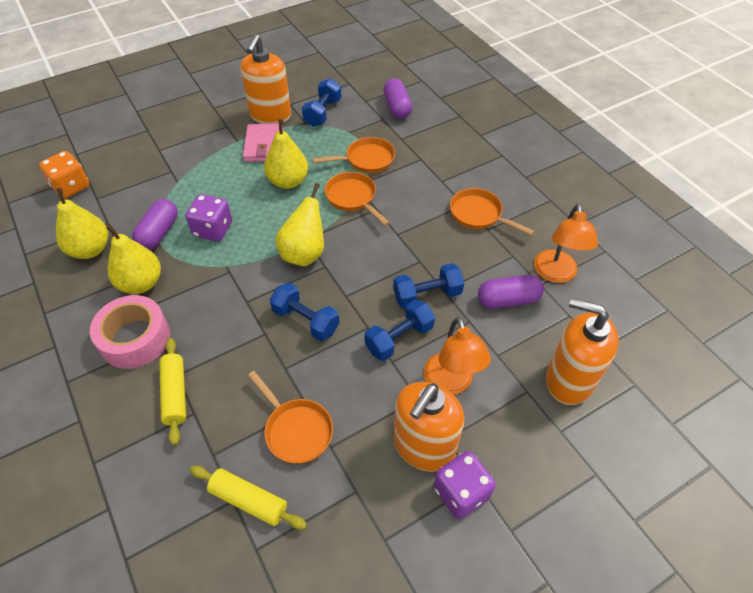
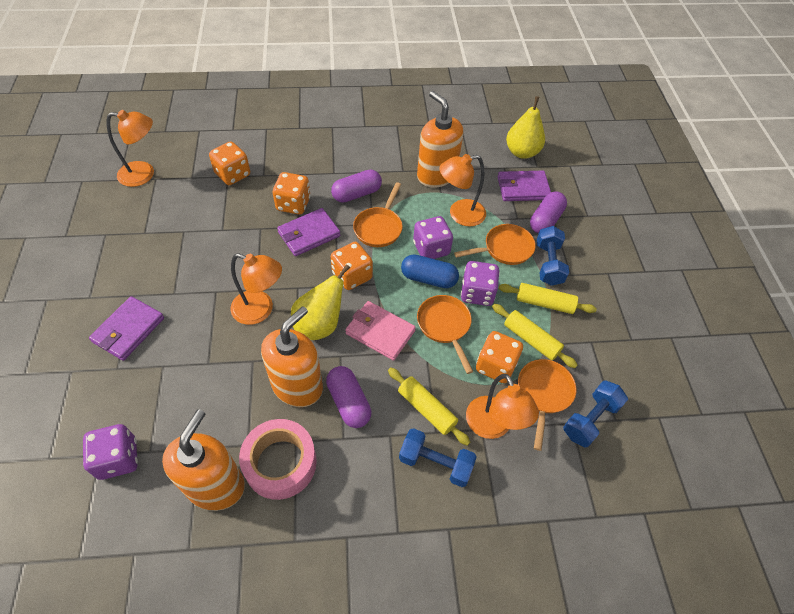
blue capsule: none = 0 -> [401,254,459,288] = 1
blue dumbbell: [269,283,339,341] [302,78,341,127] [364,299,435,361] [393,263,464,309] = 4 -> [399,428,477,487] [537,226,569,286] [563,380,628,447] = 3
orange dice: [39,151,89,198] = 1 -> [209,141,250,185] [273,172,311,215] [331,242,373,290] [476,331,523,383] = 4
orange lamp: [424,317,491,395] [534,204,598,283] = 2 -> [106,110,154,187] [230,253,282,325] [439,154,486,227] [466,374,539,439] = 4
purple dice: [186,194,232,241] [434,451,496,519] = 2 -> [83,424,138,480] [413,216,453,259] [461,261,500,306] = 3
purple wallet: none = 0 -> [89,296,164,361] [277,208,340,256] [497,171,551,201] = 3
yellow pear: [56,188,108,259] [106,224,161,294] [264,119,308,189] [276,183,324,266] = 4 -> [291,264,350,340] [506,96,545,159] = 2
yellow rolling pin: [159,338,186,445] [190,466,307,530] = 2 -> [388,367,470,446] [492,304,577,368] [499,283,597,314] = 3

